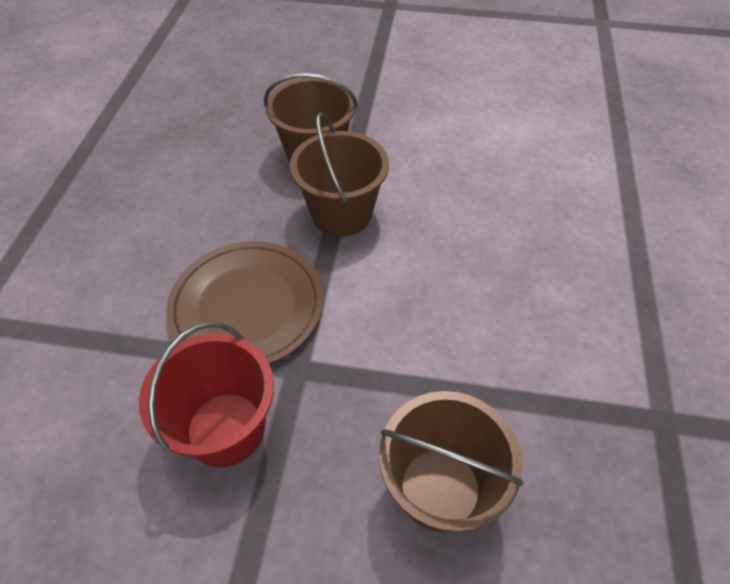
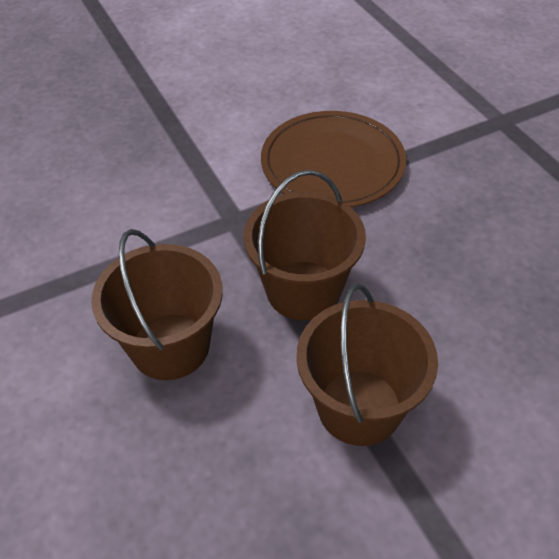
red bucket: [139,322,274,467] = 1 -> none = 0

